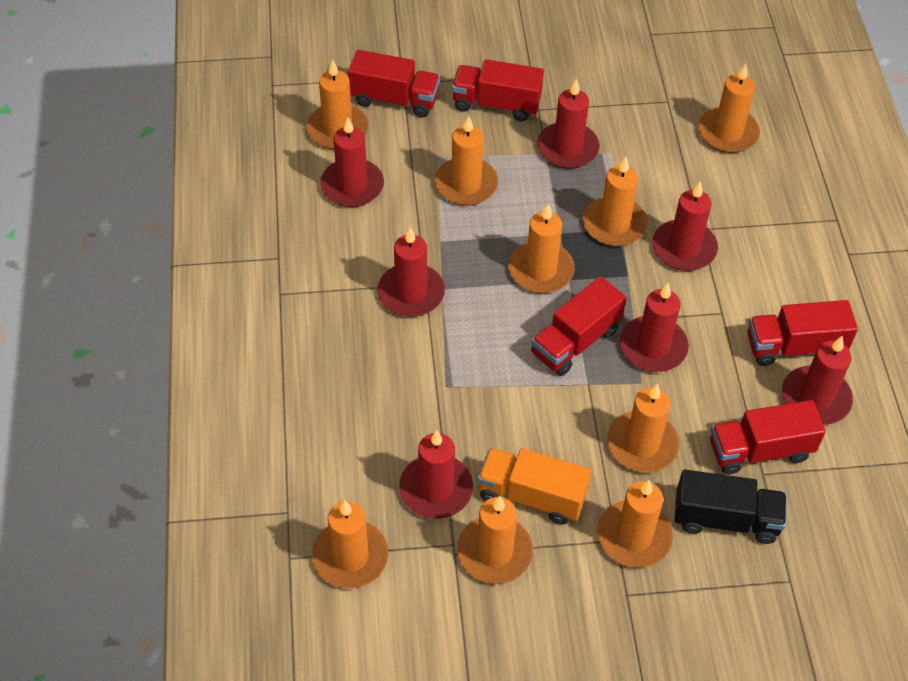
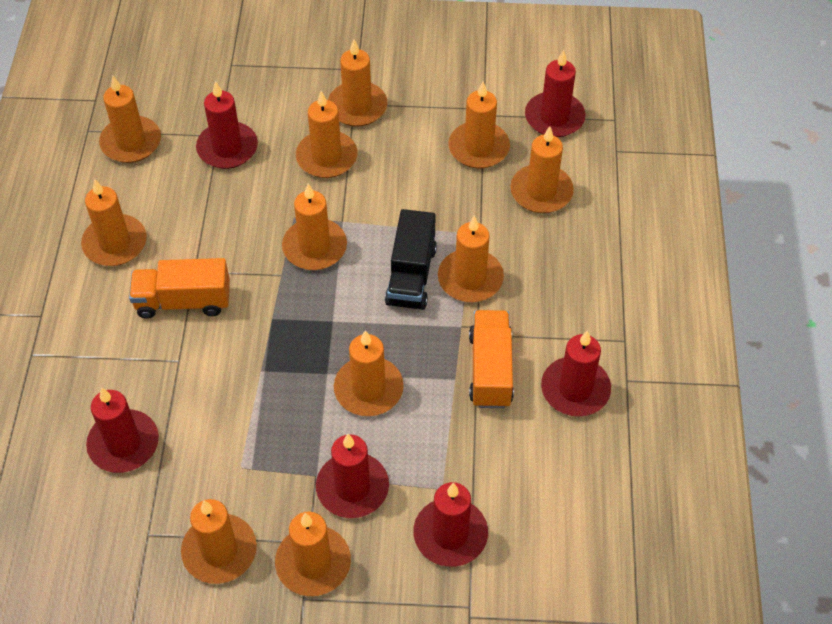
orange candle: [307,59,369,150] [312,501,388,589] [435,116,498,206] [457,496,533,584] [508,204,575,293] [583,157,648,246] [597,480,673,568] [607,384,680,473] [698,63,760,153] = 9 -> [81,179,147,266] [99,76,161,163] [181,499,257,584] [275,512,351,596] [282,184,347,270] [296,91,357,178] [328,40,387,127] [334,330,404,416] [438,216,504,302] [448,81,510,169] [510,126,574,213] = 11
orange truck: [478,448,591,525] = 1 -> [129,258,230,319] [469,310,514,408] = 2
red candle: [320,117,384,207] [378,227,445,317] [399,430,473,519] [537,79,600,169] [620,283,689,372] [652,181,718,271] [782,336,853,425] = 7 -> [86,387,159,473] [196,81,258,169] [316,434,389,518] [413,482,488,567] [525,50,586,137] [541,331,611,417] = 6
red truck: [348,50,440,118] [452,59,544,121] [531,276,626,376] [710,400,826,475] [747,300,858,366] = 5 -> none = 0

